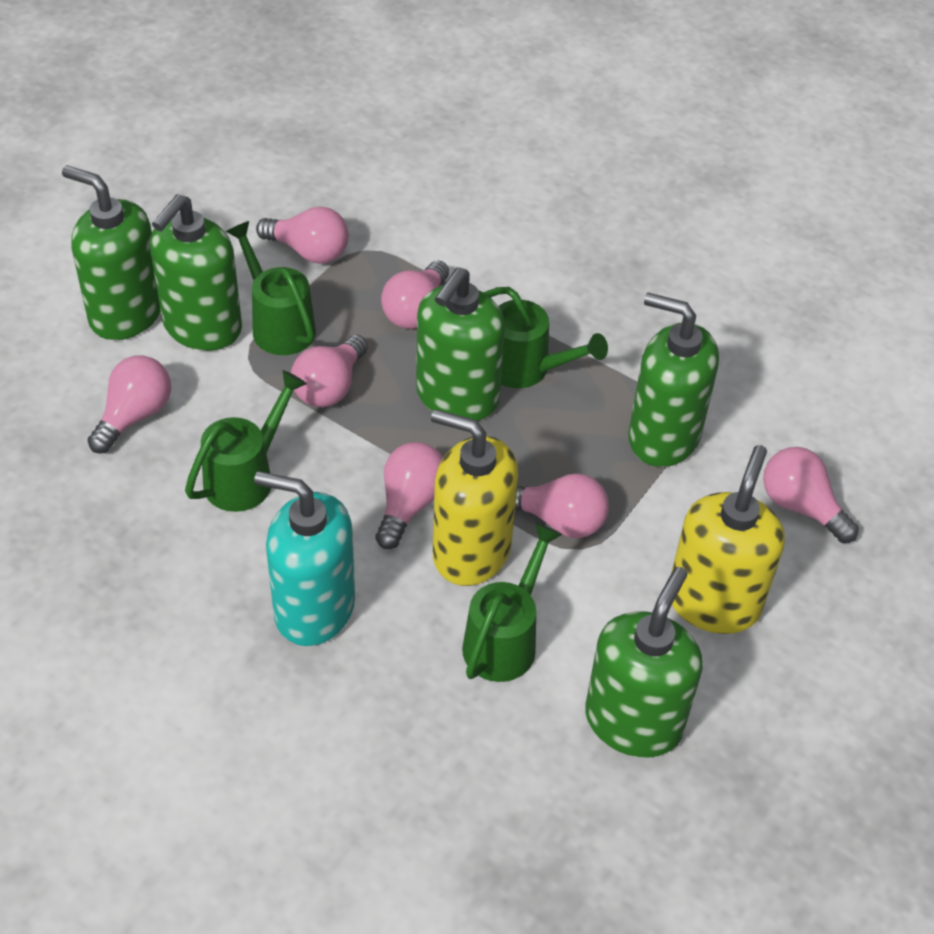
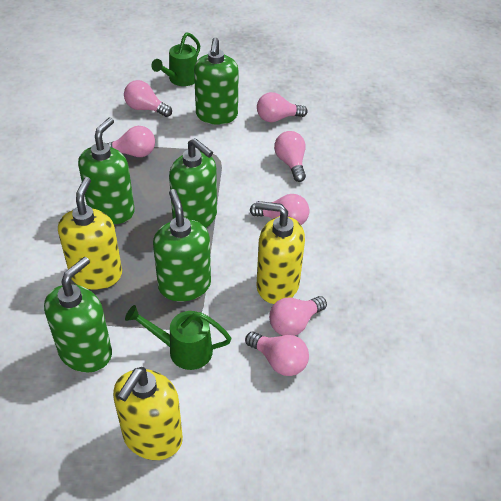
green watering can: [185,370,307,512] [226,221,316,355] [462,523,563,682] [483,287,608,388] = 4 -> [125,305,231,370] [151,32,200,86] = 2
turquoise soap dispenser: [254,471,355,646] = 1 -> none = 0
yellow soap dispenser: [431,409,518,586] [671,445,785,634] = 2 -> [58,177,122,290] [113,367,183,460] [255,201,305,304] = 3

